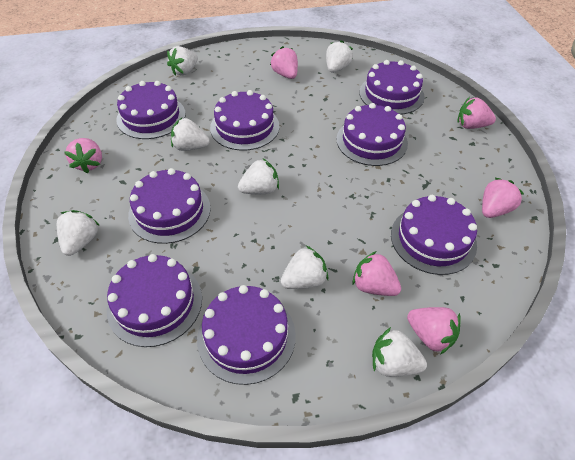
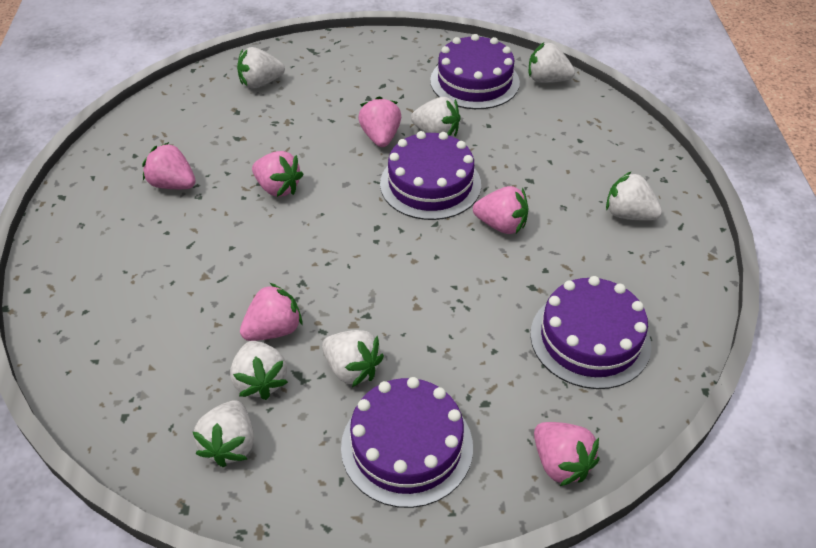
purple cake: [107,254,202,347] [116,81,186,139] [128,168,211,244] [197,285,296,385] [210,90,279,151] [336,103,408,166] [359,60,424,115] [391,195,477,275] = 8 -> [341,377,473,508] [380,131,481,220] [430,34,520,109] [530,276,651,389] = 4

